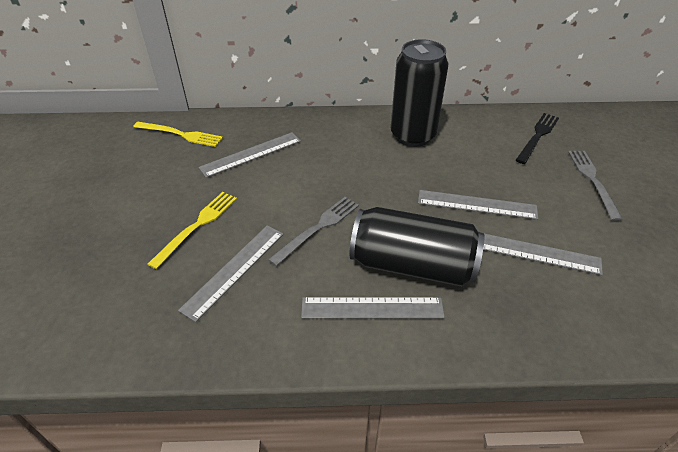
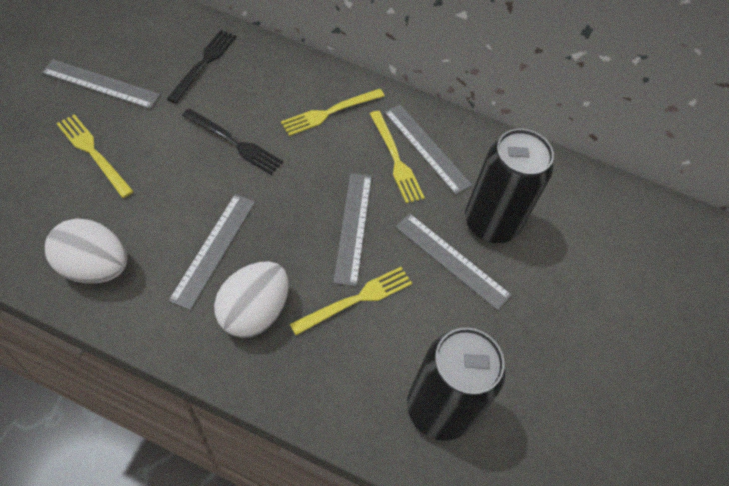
black fork: [516,113,559,164] = 1 -> [167,30,236,103] [182,109,283,175] = 2
grey fork: [268,197,359,266] [568,151,623,221] = 2 -> none = 0
white egg: none = 0 -> [45,218,127,283] [214,261,289,338] = 2
yellow fork: [133,122,223,147] [148,192,237,269] = 2 -> [56,114,134,198] [281,89,385,136] [290,267,412,335] [370,111,425,203] = 4

